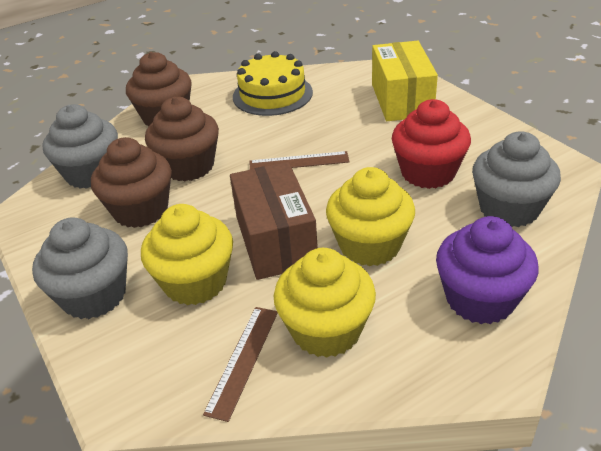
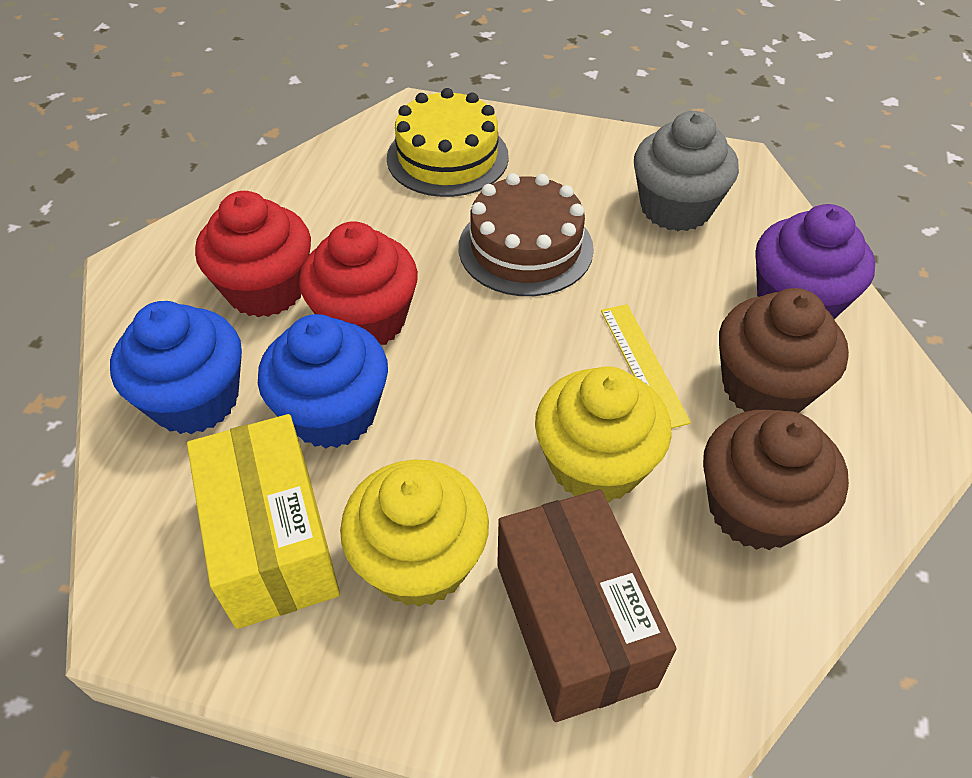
blue cupcake: none = 0 -> [110,301,242,434] [258,314,388,449] = 2
brown cake: none = 0 -> [459,173,594,296] = 1
brown cupcake: [91,137,172,228] [126,52,192,127] [145,97,219,181] = 3 -> [703,410,849,550] [719,288,849,413] = 2
brown ruler: [203,307,278,422] [250,151,350,170] = 2 -> none = 0
grey cupcake: [32,217,128,319] [42,104,118,189] [472,131,561,227] = 3 -> [634,111,739,231] = 1
red cupcake: [392,99,471,189] = 1 -> [195,191,311,317] [299,221,418,345] = 2
yellow cupcake: [141,204,233,305] [274,248,376,358] [326,167,415,266] = 3 -> [340,460,489,607] [535,366,672,503] = 2
yellow ruler: none = 0 -> [601,304,691,429] = 1

